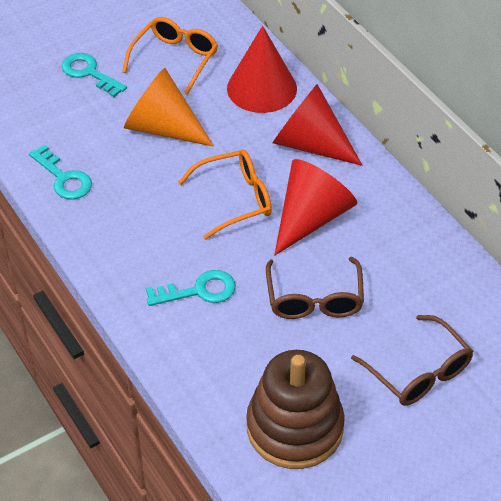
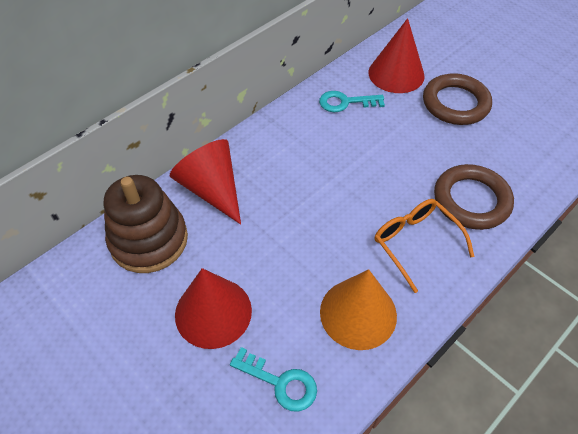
brown glasses: [266,257,364,319] [351,315,473,406] = 2 -> none = 0
brown ring: none = 0 -> [423,73,492,125] [434,164,514,230] = 2
orange glasses: [122,17,218,95] [178,150,272,240] = 2 -> [375,199,474,293] = 1
turquoise key: [29,144,92,200] [62,53,127,97] [146,270,236,306] = 3 -> [230,347,317,412] [319,91,385,112] = 2

